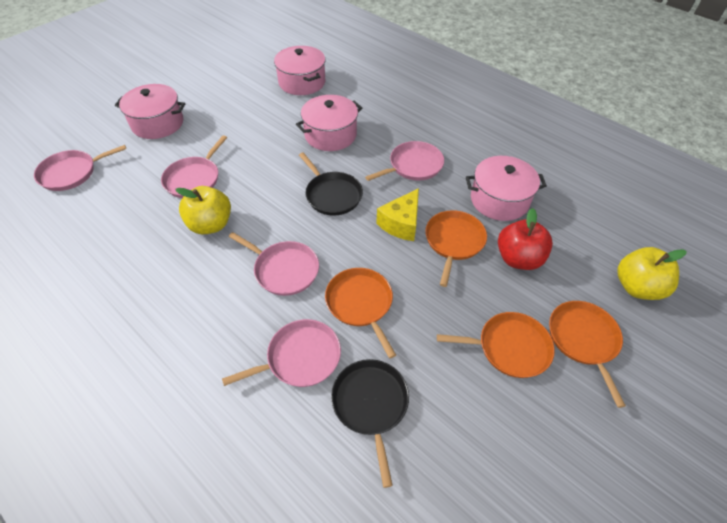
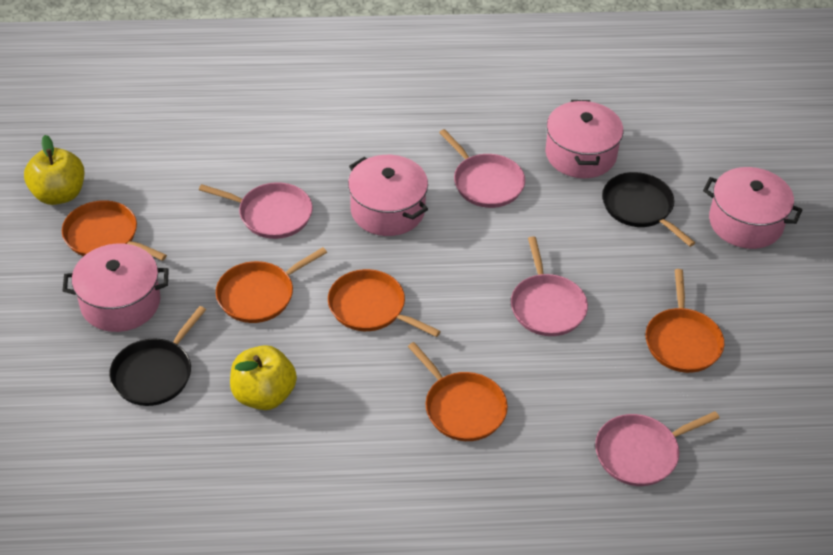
orange pan: [325,268,396,358] [425,210,487,287] [437,312,555,378] [549,301,626,408] = 4 -> [62,200,167,261] [216,247,327,323] [328,269,441,337] [408,342,508,441] [646,269,724,373] = 5
pink pan: [34,145,127,191] [161,135,227,198] [222,319,341,387] [229,232,319,296] [365,141,444,181] = 5 -> [199,182,313,239] [439,129,525,208] [511,236,588,336] [595,411,719,486] = 4
red apple: [498,208,553,270] = 1 -> none = 0
yellow cheese: [376,188,419,241] = 1 -> none = 0

